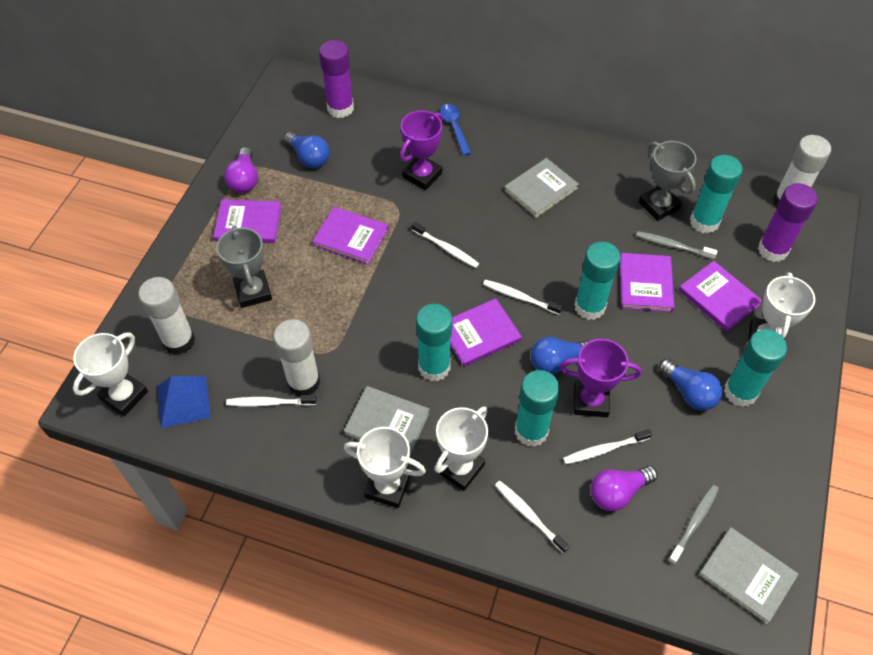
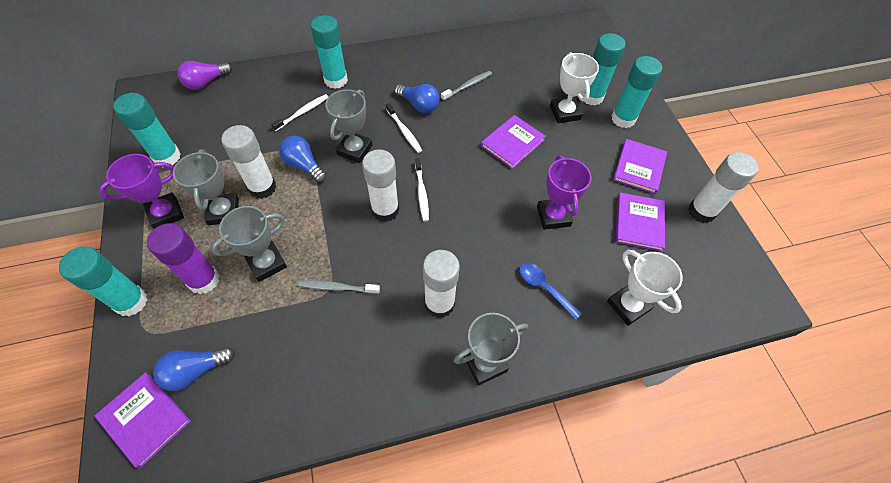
blue pyramid: [158,376,211,428] = 1 -> none = 0
grey book: [344,386,430,455] [504,158,579,218] [698,527,799,624] = 3 -> none = 0
grey trophy: [216,225,272,308] [639,141,696,221] = 2 -> [173,149,239,225] [211,206,287,282] [326,89,372,163] [454,313,528,386] = 4
purple book: [213,200,282,243] [312,207,389,265] [450,298,522,367] [620,253,674,312] [678,261,763,332] = 5 -> [95,372,191,468] [481,115,546,169] [613,139,667,194] [615,193,665,252] = 4
purple glue stick: [319,40,354,118] [758,183,818,262] = 2 -> [147,223,219,294] = 1
purple light bulb: [224,147,258,193] [591,466,658,511] = 2 -> [178,61,232,90] = 1
white glue stick: [138,277,195,355] [273,319,320,396] [773,135,831,208] = 3 -> [221,125,276,199] [362,149,399,222] [423,250,460,318] [688,152,758,223] = 4
white toothbrush: [226,395,316,407] [412,222,479,268] [483,280,563,315] [495,481,569,554] [563,429,652,464] = 5 -> [271,94,328,131] [386,103,422,153] [415,158,429,221] = 3
white trophy: [73,332,148,416] [344,427,426,508] [435,407,488,491] [748,272,815,341] = 4 -> [550,52,599,123] [607,250,683,326] = 2

